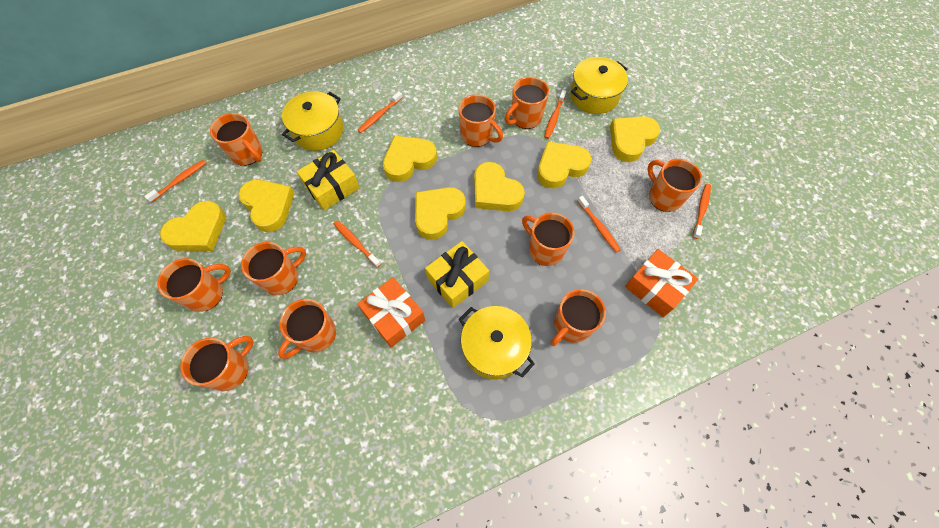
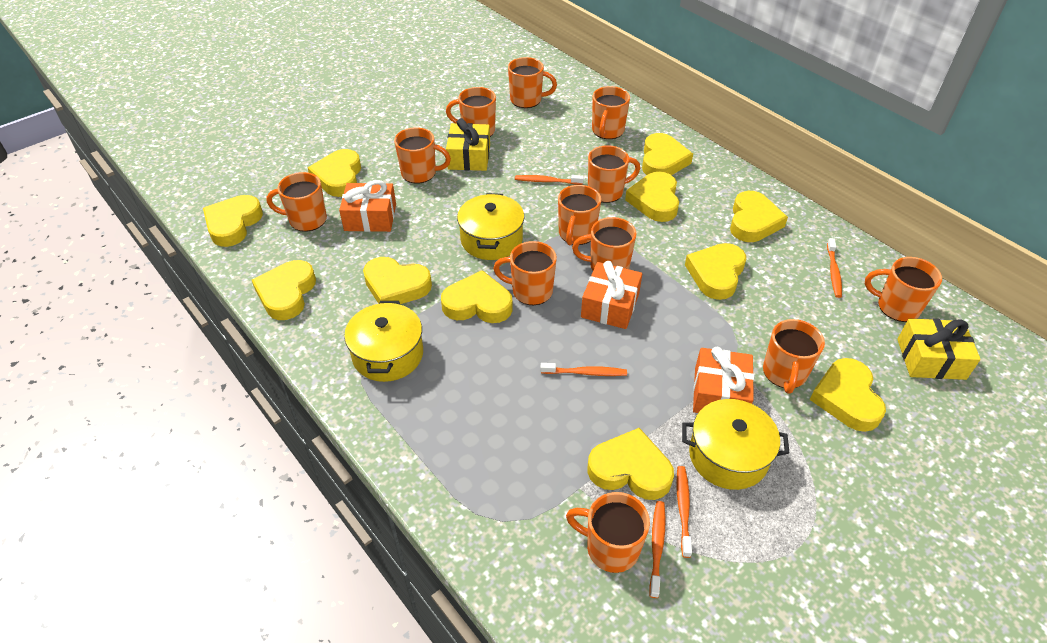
orange gift: [358,277,425,348] [625,249,698,317] = 2 -> [339,180,396,232] [581,261,642,329] [693,347,754,413] = 3
orange mug: [157,258,231,312] [180,336,254,391] [210,113,263,166] [241,242,306,295] [278,299,336,359] [458,94,503,147] [505,77,549,129] [522,213,575,266] [551,289,606,346] [647,159,702,212] = 10 -> [267,172,327,232] [394,127,451,184] [446,87,496,137] [493,241,557,305] [508,57,557,108] [558,185,601,245] [566,492,650,573] [572,217,637,270] [588,145,640,203] [592,86,630,139] [763,319,825,394] [865,257,942,322] = 12
orange toothbrush: [144,160,206,203] [334,220,381,268] [357,92,403,133] [544,90,566,139] [577,196,621,253] [693,184,711,239] = 6 -> [515,175,584,185] [540,363,627,376] [649,501,665,598] [676,466,692,558] [827,238,842,298] = 5
yellow heart: [160,201,226,251] [238,180,294,232] [383,136,437,182] [415,187,466,240] [474,162,525,211] [537,141,591,189] [610,116,660,162] = 7 -> [203,195,263,247] [252,260,316,320] [308,149,361,197] [363,257,432,304] [441,270,513,323] [587,428,674,500] [625,172,679,222] [642,133,693,175] [685,243,746,300] [730,191,788,242] [810,358,886,432] = 11

